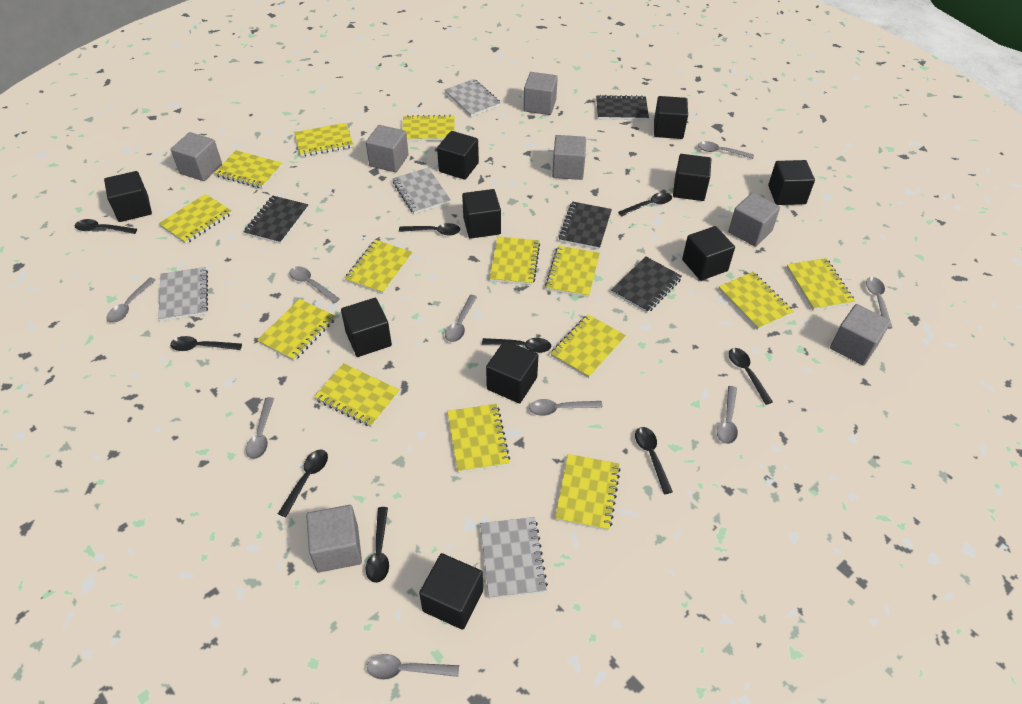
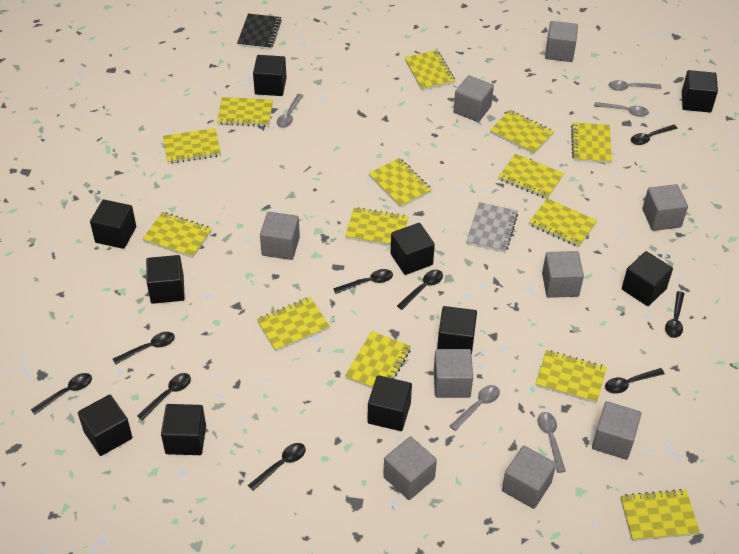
black notebook: [243,196,309,244] [558,202,612,250] [596,95,649,120] [611,256,682,313] = 4 -> [237,14,282,50] = 1
grey cube: [171,132,222,181] [306,505,362,572] [366,125,409,172] [524,72,558,115] [552,135,586,180] [728,193,780,247] [830,304,891,366] = 7 -> [260,212,300,260] [383,436,437,500] [434,349,473,398] [453,75,494,122] [502,446,556,509] [542,251,584,298] [545,21,578,62] [592,401,641,460] [642,184,688,231] = 9
grey notebook: [158,267,208,321] [392,168,451,214] [445,79,501,117] [480,517,548,599] = 4 -> [466,202,518,253] = 1
grey spoon: [106,277,156,323] [246,397,274,459] [290,266,340,304] [367,654,459,680] [445,295,477,342] [529,399,603,416] [698,141,754,159] [717,386,738,444] [866,277,892,329] = 9 -> [277,94,303,128] [450,385,500,431] [538,412,566,473] [594,102,649,117] [609,80,661,91] = 5

